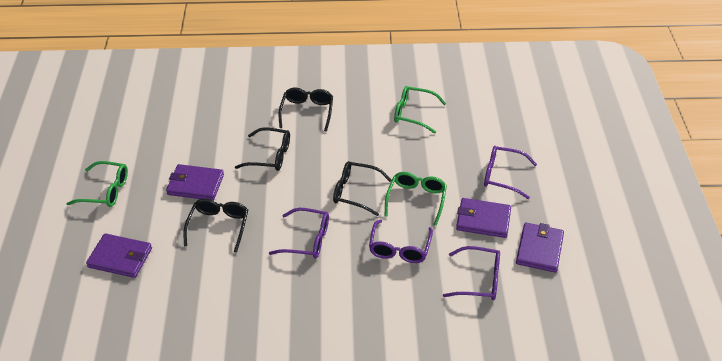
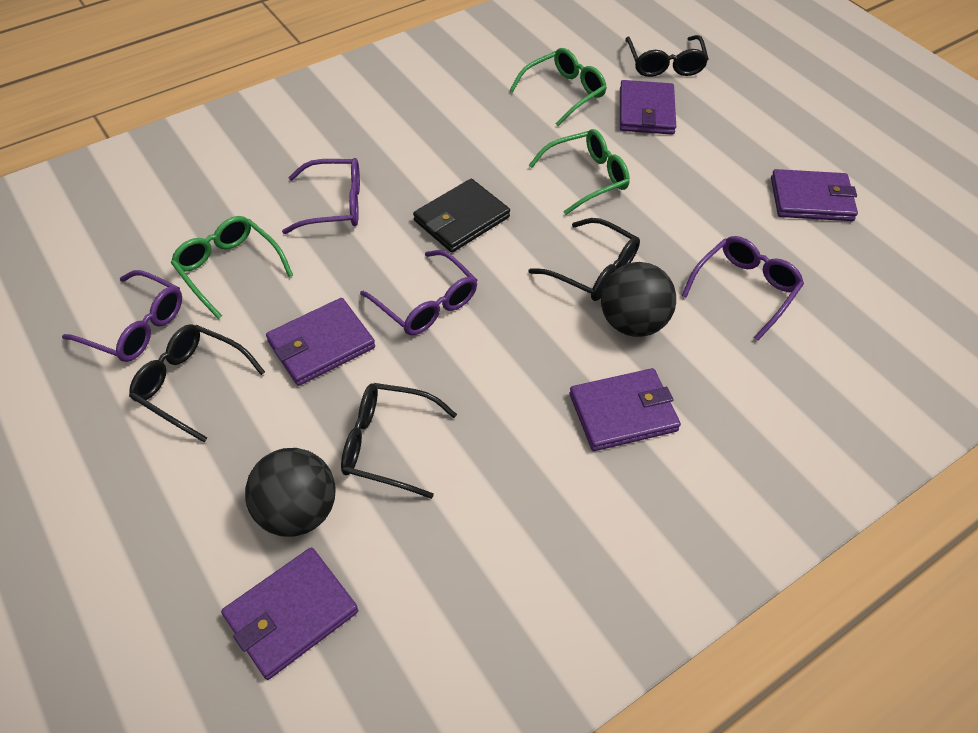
black ball: none = 0 -> [245,448,336,537] [601,262,676,337] = 2
black wallet: none = 0 -> [413,179,510,253] = 1
purple wallet: [86,233,152,278] [166,164,224,200] [456,198,511,238] [516,222,564,273] = 4 -> [221,547,358,680] [266,298,375,386] [569,368,681,451] [620,80,676,135] [771,169,858,221] = 5

